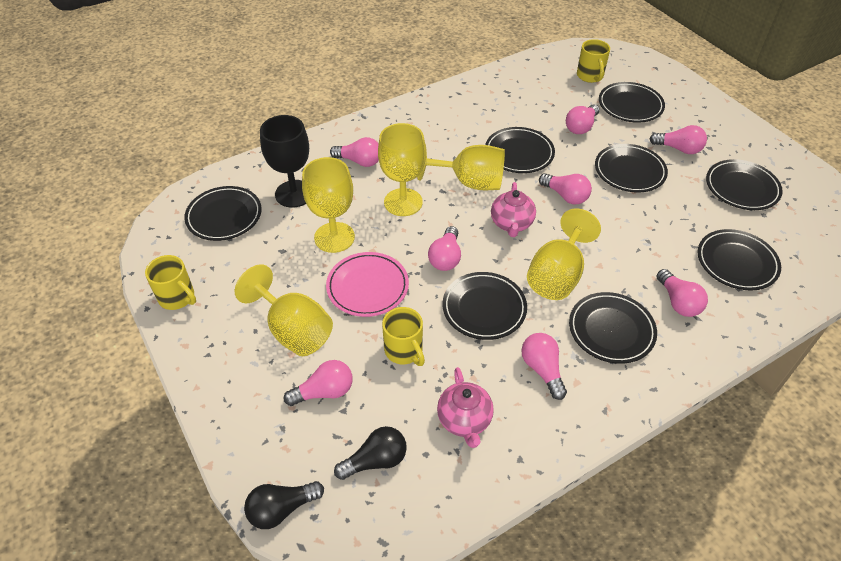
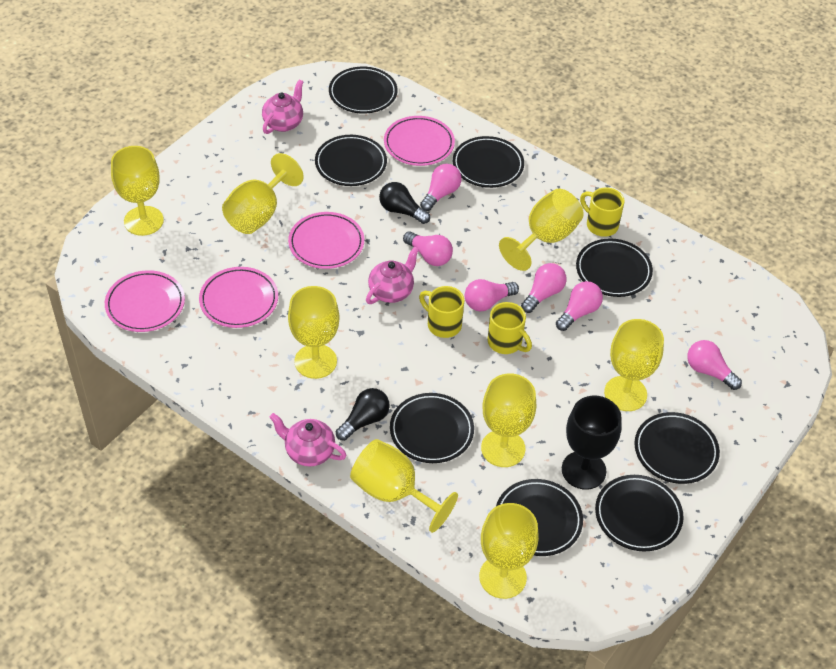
pink light bulb: [284,360,353,406] [330,137,379,167] [428,226,461,271] [521,333,567,400] [539,173,592,204] [566,104,599,134] [649,125,707,154] [656,269,708,317] = 8 -> [403,231,453,266] [420,164,461,211] [465,279,519,311] [521,263,566,313] [556,281,603,331] [687,340,742,390] = 6
pink plate: [326,252,409,317] = 1 -> [105,270,185,332] [199,267,278,328] [288,212,364,269] [384,116,455,166] = 4
pink teapot: [437,367,494,448] [491,182,536,237] = 2 -> [262,79,304,134] [269,413,347,467] [366,247,419,304] = 3
yellow goblet: [235,264,333,356] [302,157,355,253] [378,123,426,216] [417,144,505,190] [527,208,601,300] = 5 -> [111,146,164,236] [222,153,304,234] [288,286,340,379] [350,439,458,533] [479,503,539,599] [481,373,536,467] [499,189,584,271] [604,319,664,411] = 8

